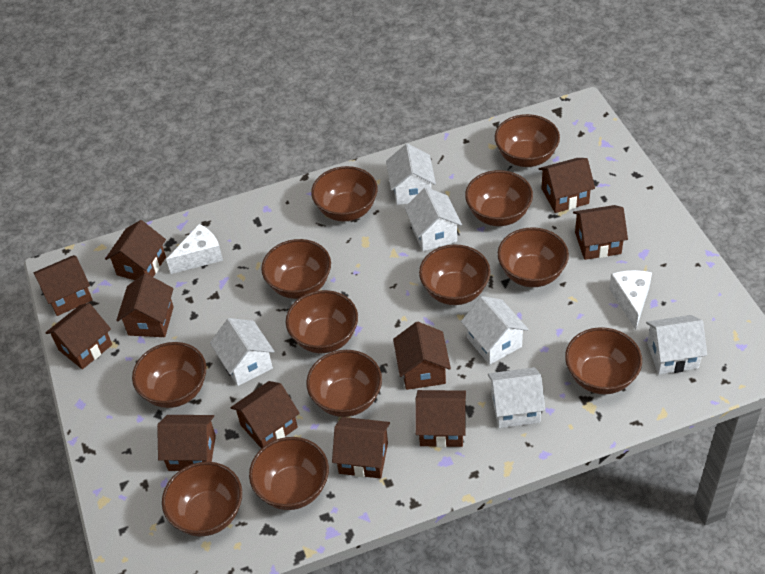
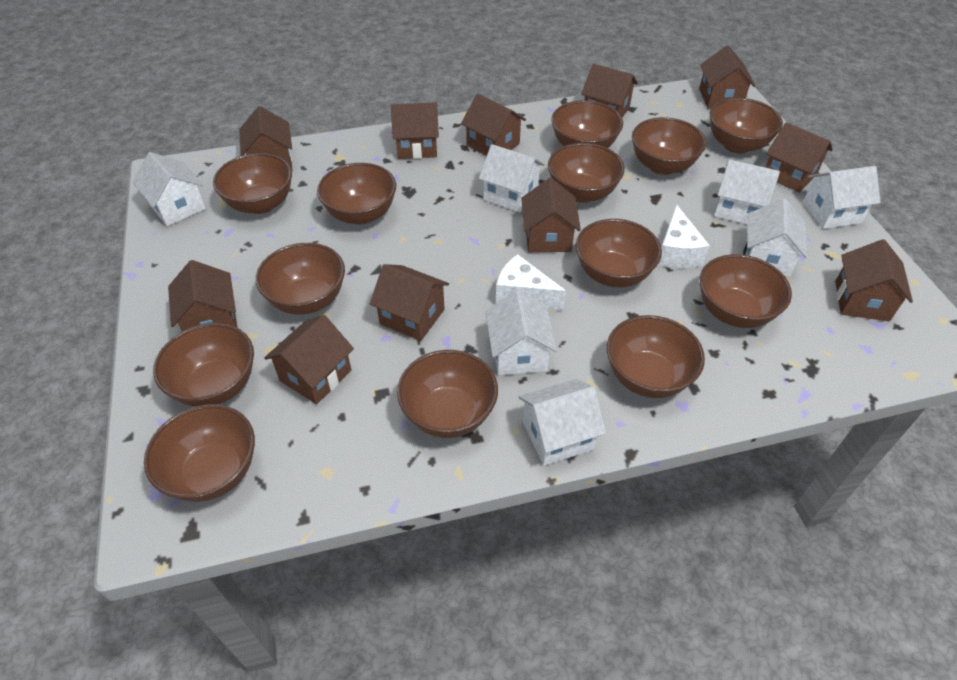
brown bowl: [132,342,206,408] [162,462,242,537] [249,437,329,510] [261,239,331,299] [286,290,358,353] [306,350,382,417] [311,166,378,221] [419,244,490,305] [465,170,533,226] [495,114,560,167] [497,227,569,287] [565,327,642,394] = 12 -> [144,404,255,502] [153,323,254,407] [213,153,292,214] [256,243,345,315] [317,163,396,225] [397,350,498,438] [548,143,625,203] [551,100,623,148] [576,219,662,287] [607,315,705,398] [632,117,706,175] [700,254,792,328] [710,98,783,153] = 13
white house: [210,318,275,386] [386,143,436,205] [404,187,462,251] [461,296,529,365] [488,367,545,428] [646,315,707,375] = 6 -> [133,152,206,226] [479,144,545,213] [485,290,557,375] [519,379,606,466] [714,160,780,225] [743,198,807,277] [803,166,881,229] = 7

